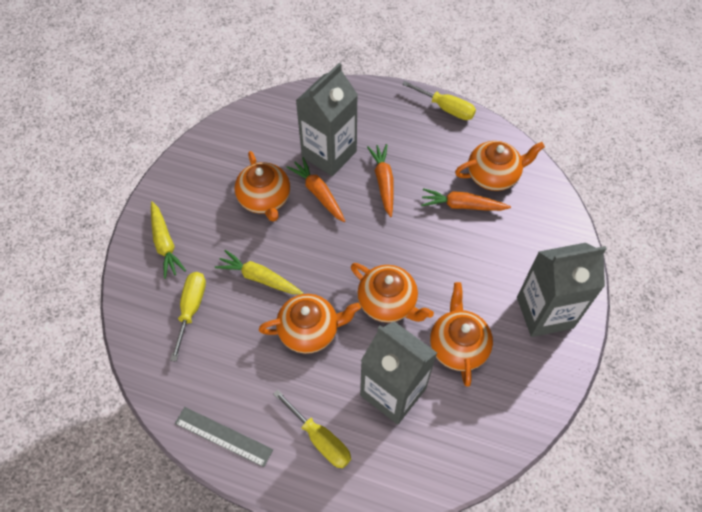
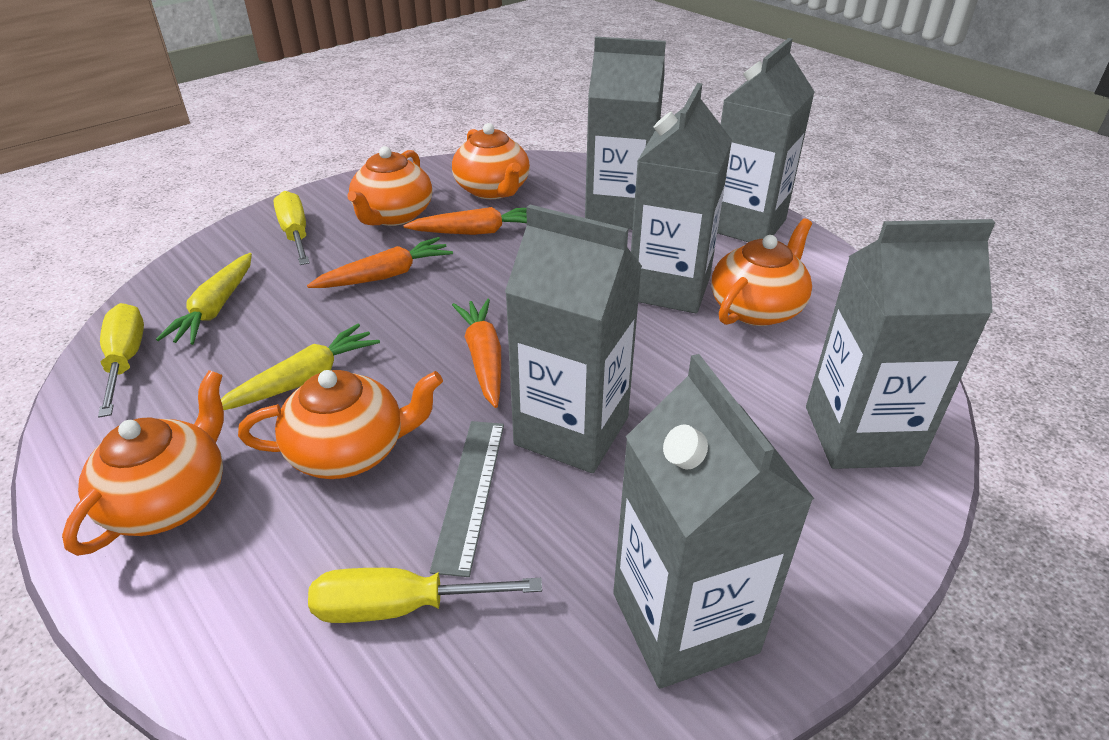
grey carton: [296,63,358,176] [360,321,437,425] [517,243,607,337] = 3 -> [505,204,642,473] [585,36,666,230] [613,354,814,688] [631,83,732,313] [717,38,815,242] [806,219,995,469] = 6

